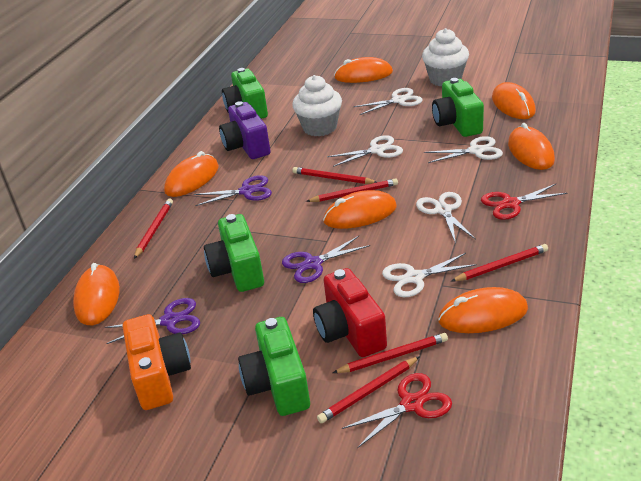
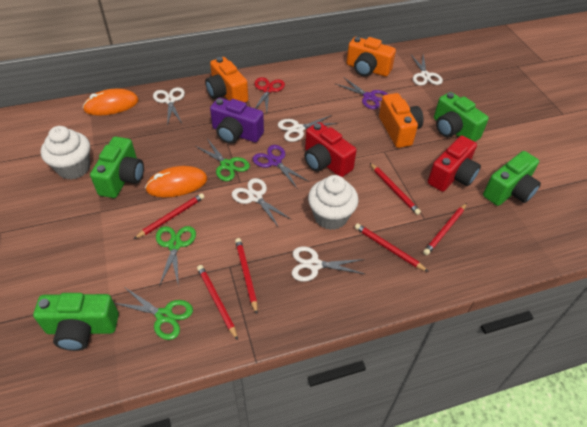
green scissors: none = 0 -> [114,288,193,340] [156,226,196,287] [196,140,250,181] = 3
orange camera: [123,314,191,410] = 1 -> [205,57,248,103] [347,37,396,77] [379,93,424,148] = 3
orange mouse: [73,263,120,325] [164,151,219,197] [323,190,397,229] [334,57,393,83] [438,287,528,333] [492,82,536,119] [508,123,555,170] = 7 -> [83,89,139,116] [145,166,207,198] = 2
purple scissors: [105,298,200,344] [194,175,272,206] [282,236,370,283] = 3 -> [253,145,310,188] [336,77,388,109] = 2
red camera: [313,268,387,357] = 1 -> [304,122,357,177] [428,136,481,192] = 2
red scissors: [342,373,452,448] [481,184,567,220] = 2 -> [254,77,285,112] = 1

